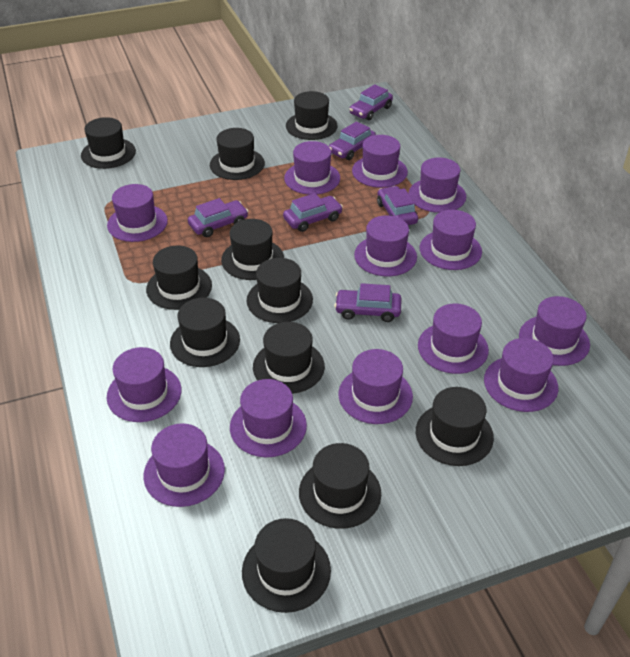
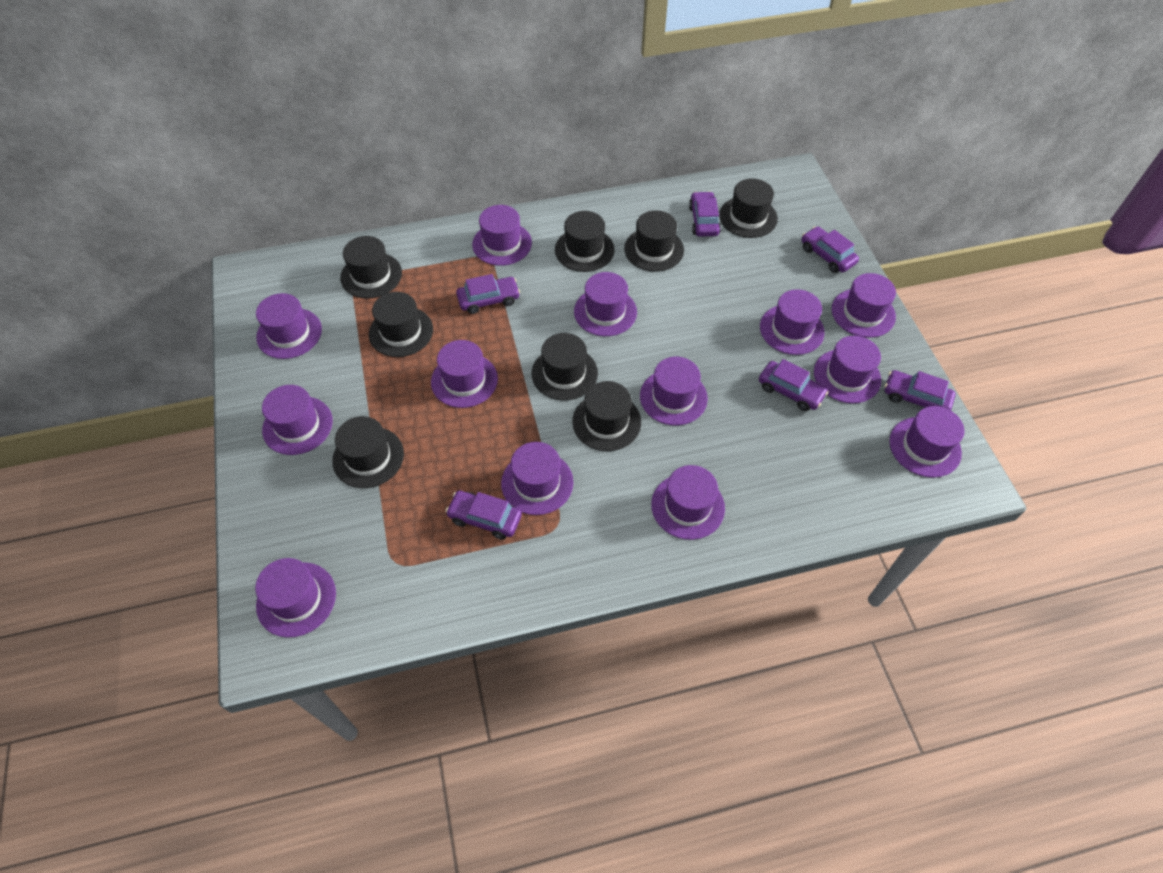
black hat: [81,117,136,169] [146,246,212,310] [170,298,240,367] [210,128,265,180] [221,219,284,280] [242,518,331,613] [247,258,313,323] [253,322,325,394] [286,91,338,140] [299,443,381,529] [416,387,494,466] = 11 -> [332,416,404,488] [340,236,402,299] [369,292,433,357] [532,333,598,401] [555,211,615,272] [572,381,641,451] [624,210,684,272] [719,178,778,238] = 8

